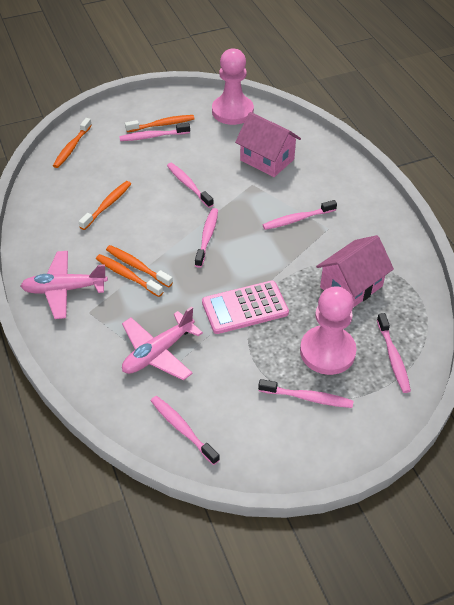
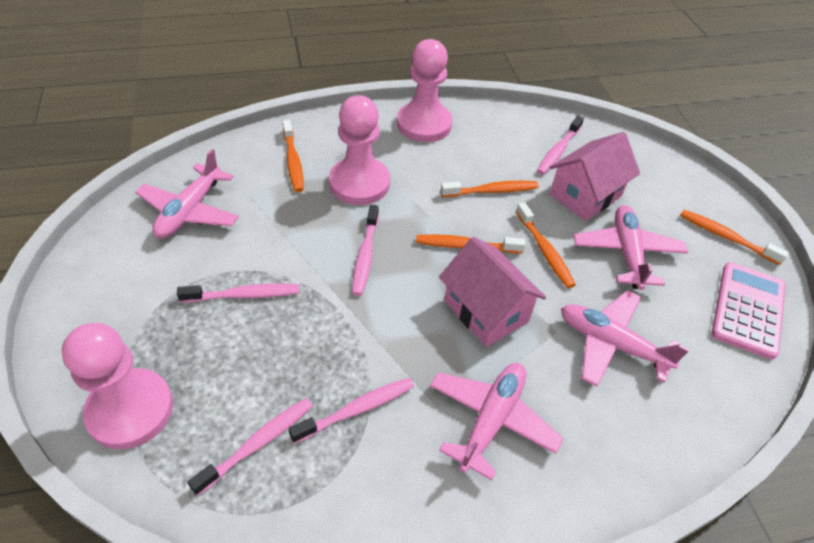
pink pawn: [212,48,254,125] [300,286,357,375] = 2 -> [62,323,173,449] [329,95,390,205] [397,39,453,142] = 3
pink plane: [21,251,108,319] [122,307,203,381] = 2 -> [135,149,239,239] [430,363,563,480] [561,290,690,387] [574,205,688,290] = 4
pink toothbrush: [119,123,190,141] [151,396,220,465] [167,163,214,208] [195,208,218,268] [258,379,354,408] [263,200,337,230] [377,313,411,393] = 7 -> [177,283,299,303] [188,398,313,496] [288,378,414,444] [352,205,379,296] [537,116,584,175] = 5

